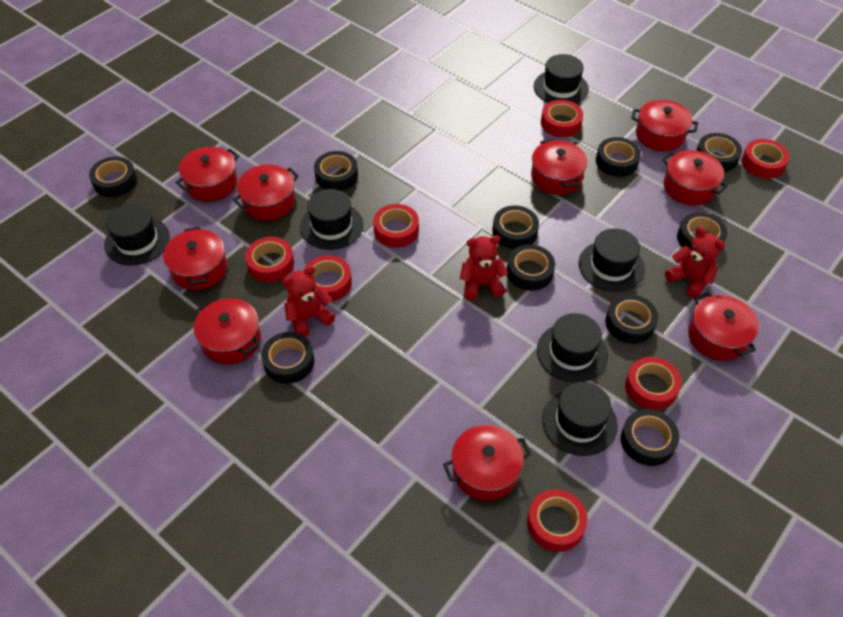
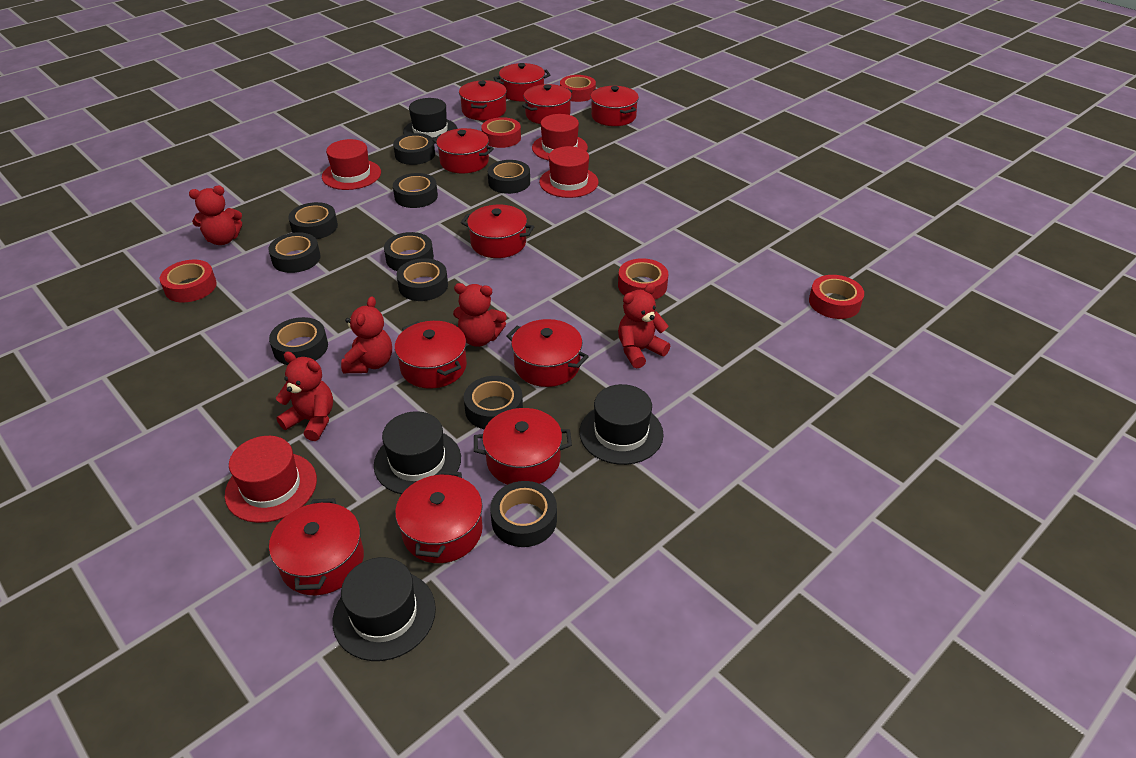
black hat: [104,204,170,266] [300,189,363,250] [534,54,589,104] [537,313,608,383] [542,382,618,456] [579,228,645,292] = 6 -> [333,557,436,661] [374,411,461,494] [403,98,457,144] [580,384,664,465] = 4
red hat: none = 0 -> [225,436,317,523] [322,139,381,190] [532,114,588,161] [539,146,599,198] = 4
red pot: [163,226,227,290] [175,147,239,202] [194,298,261,364] [233,165,299,221] [443,425,531,501] [531,139,588,195] [631,100,698,151] [662,150,728,205] [688,292,759,361] = 9 -> [269,498,364,595] [395,321,467,389] [395,470,483,563] [432,128,494,173] [459,80,507,120] [461,205,534,258] [474,408,572,485] [493,63,551,101] [506,319,589,387] [522,84,572,124] [590,86,639,126] = 11
red tape: [245,237,294,282] [304,255,352,302] [373,204,419,248] [527,489,588,552] [541,100,583,137] [625,357,682,410] [741,139,790,179] = 7 -> [160,260,217,302] [481,117,521,148] [560,75,596,102] [618,258,668,300] [809,275,864,319] = 5
red teddy bear: [282,266,335,337] [460,235,508,301] [665,226,725,299] = 3 -> [189,186,242,245] [275,352,333,441] [341,296,392,373] [453,283,507,347] [618,283,670,369] = 5

